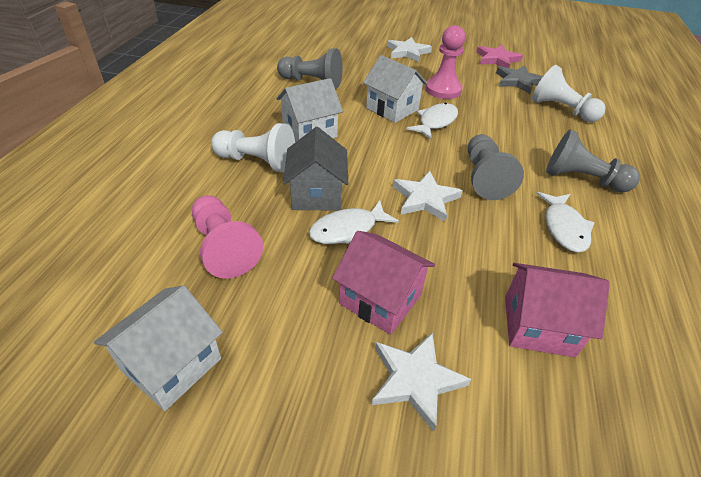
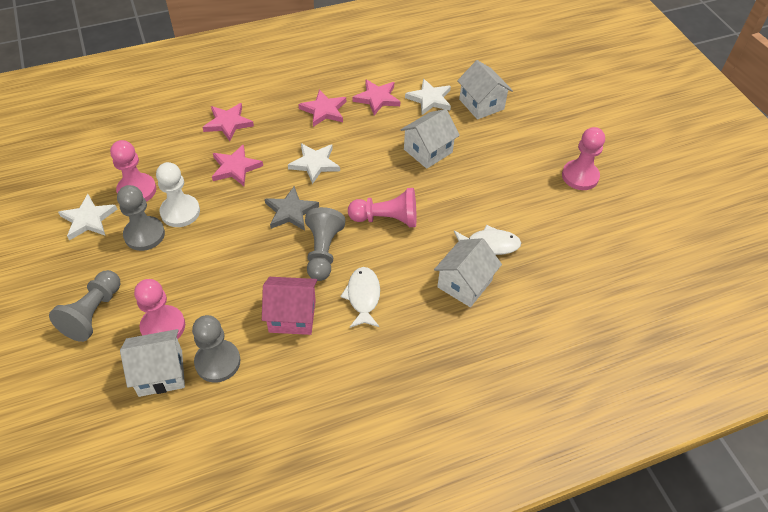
grey house: [283,127,348,211] = 1 -> none = 0
grey pawn: [277,48,343,88] [468,134,524,200] [546,130,640,192] = 3 -> [49,270,120,342] [117,185,165,251] [192,315,240,383] [305,207,345,281] = 4
pink house: [332,231,435,335] [505,263,610,357] = 2 -> [262,277,317,335] = 1
pink pawn: [192,195,263,278] [425,25,465,99] = 2 -> [110,140,156,202] [134,279,185,339] [348,188,417,227] [562,127,605,190] = 4
pink star: [476,45,523,68] = 1 -> [202,103,254,141] [212,144,263,186] [298,89,346,127] [352,79,400,115] = 4
white fish: [309,200,399,244] [406,103,458,139] [536,192,594,253] = 3 -> [340,267,380,328] [454,225,521,255] = 2
white house: [94,285,223,411] [276,78,343,142] [363,55,428,123] = 3 -> [120,329,185,397] [400,109,460,169] [434,238,502,307] [457,60,513,120] = 4
white pawn: [211,123,295,172] [532,65,606,122] = 2 -> [156,162,200,227] = 1

